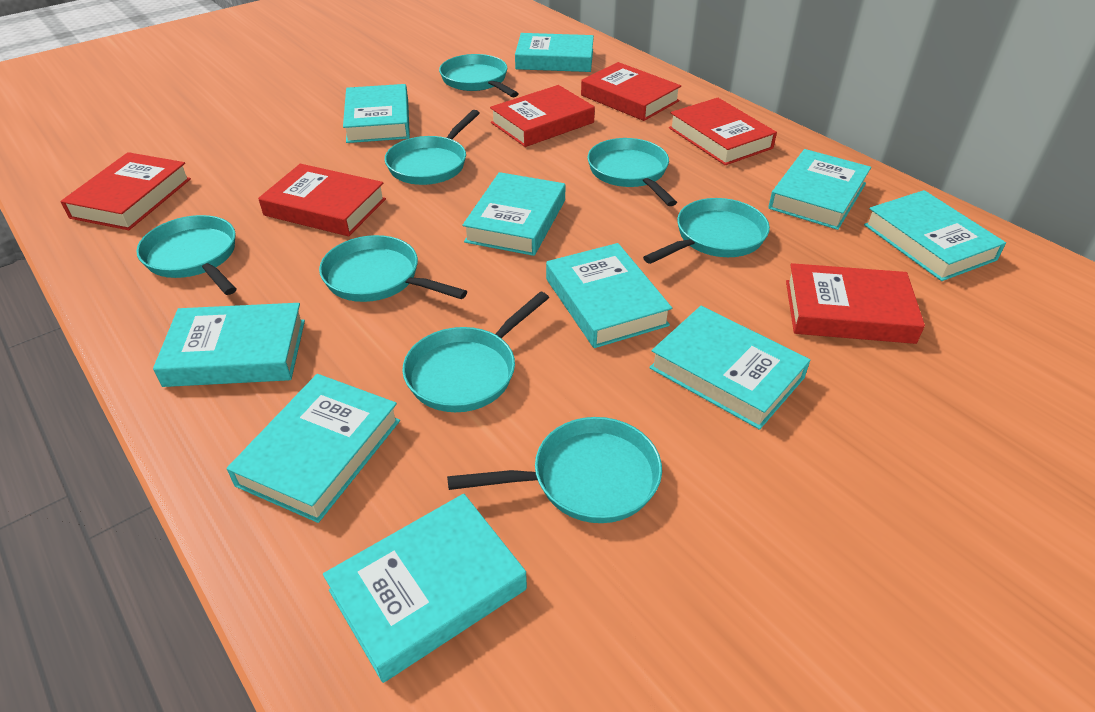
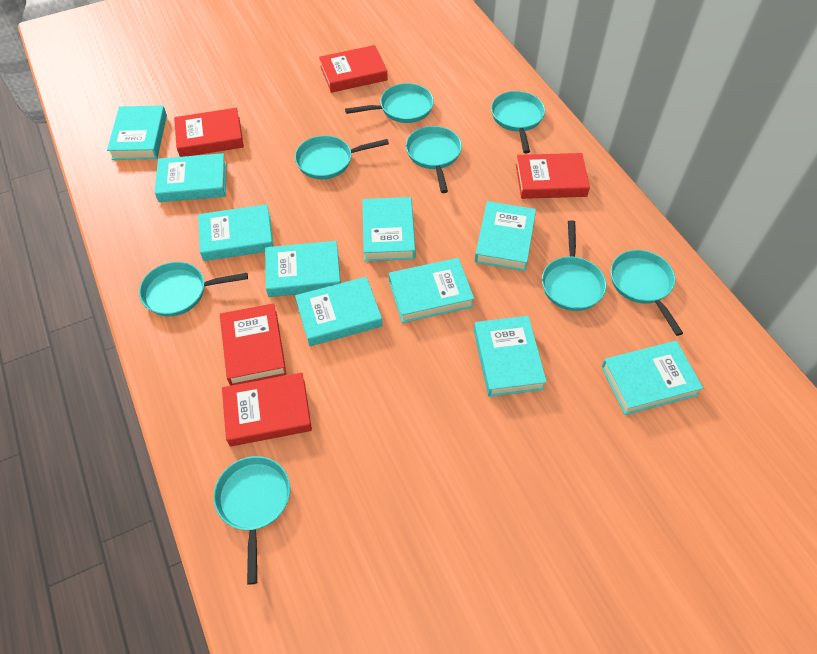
red book: [60,152,191,230] [258,164,386,236] [490,85,595,147] [581,62,681,121] [669,98,777,165] [786,263,925,344] = 6 -> [174,108,244,157] [220,303,287,386] [222,373,312,447] [319,45,388,93] [516,153,590,199] = 5

